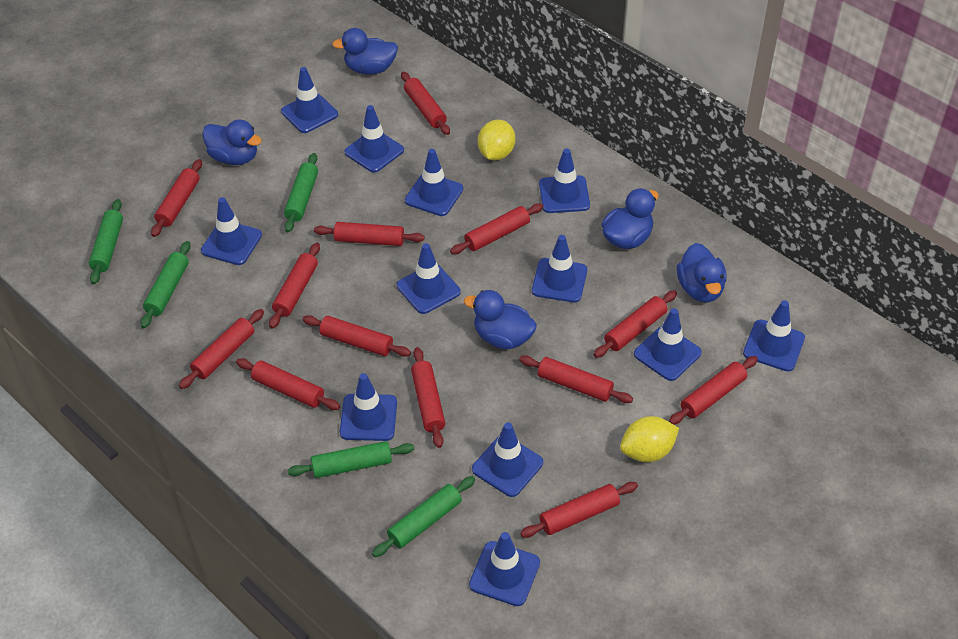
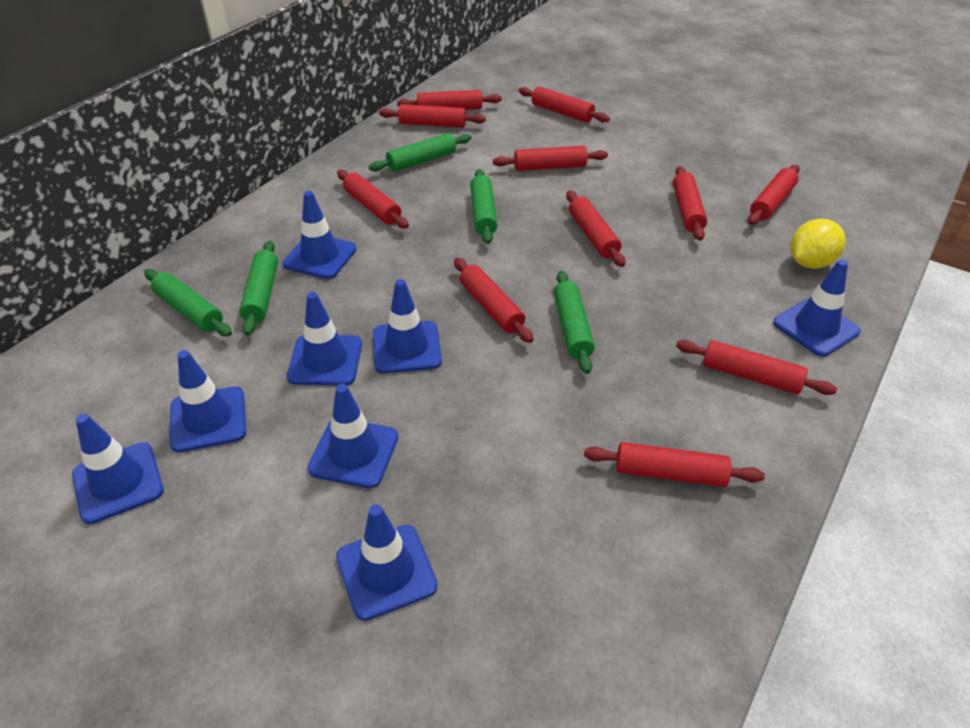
blue duck: [202,119,262,165] [332,28,398,74] [464,290,537,349] [602,188,659,249] [677,243,727,302] = 5 -> none = 0
blue traffic cone: [201,197,262,265] [281,67,338,133] [340,373,397,441] [345,105,404,173] [397,243,461,314] [405,149,463,216] [469,532,540,606] [472,422,543,497] [532,235,587,303] [539,148,590,213] [634,308,702,381] [743,300,805,371] = 12 -> [72,414,164,524] [170,350,247,452] [282,191,357,279] [287,292,362,385] [307,384,399,488] [336,504,438,621] [373,279,442,374] [773,259,860,356] = 8
red rolling pin: [151,159,202,237] [179,309,264,389] [236,358,340,410] [269,243,320,329] [302,315,411,357] [314,222,424,246] [401,72,450,135] [411,347,445,448] [450,203,543,254] [519,355,633,403] [520,482,638,538] [594,290,677,358] [669,356,758,425] = 13 -> [337,170,409,229] [379,104,486,128] [397,90,502,110] [454,258,534,343] [493,146,608,171] [518,87,610,123] [566,191,625,267] [584,442,765,487] [673,166,707,241] [676,340,837,395] [748,165,800,225] = 11
yellow lemon: [478,120,515,160] [620,416,679,462] = 2 -> [790,219,846,269] = 1

